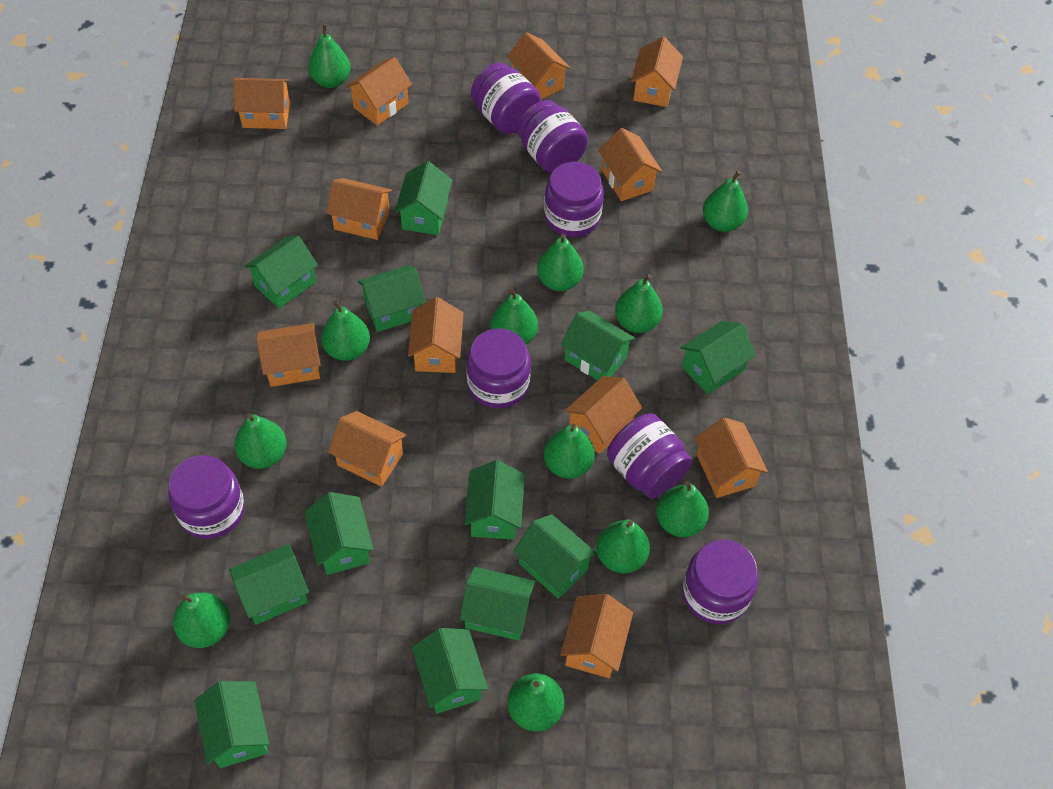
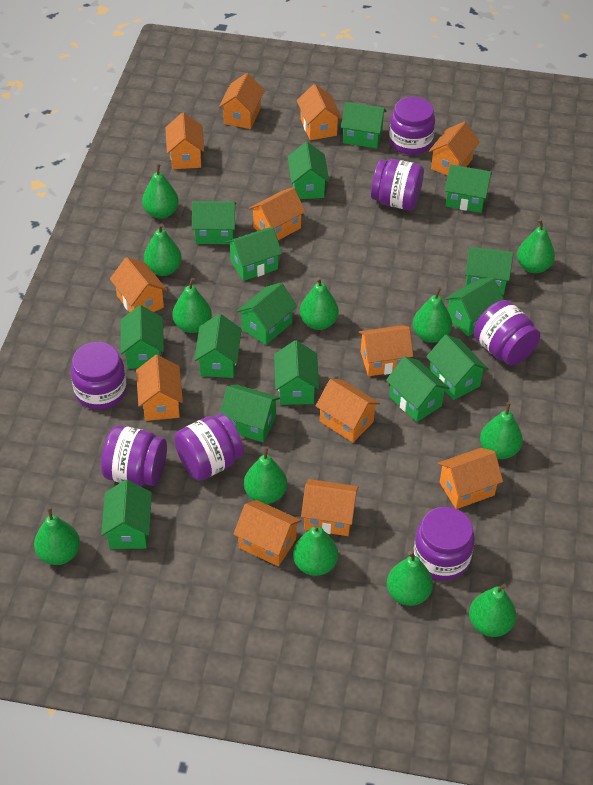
green house: [195,681,269,768] [229,544,309,625] [244,236,318,309] [304,492,374,575] [358,265,426,332] [395,161,453,235] [412,628,488,714] [460,567,535,641] [465,460,525,540] [513,514,597,599] [561,311,635,380] [680,321,756,394] = 12 -> [101,480,152,549] [121,305,164,369] [192,201,236,244] [194,314,241,378] [219,384,280,442] [226,227,282,281] [237,283,297,345] [274,340,319,405] [288,142,329,199] [341,102,387,149] [386,356,450,422] [426,334,488,400] [445,164,492,213] [445,277,504,336] [465,247,513,295] = 15

